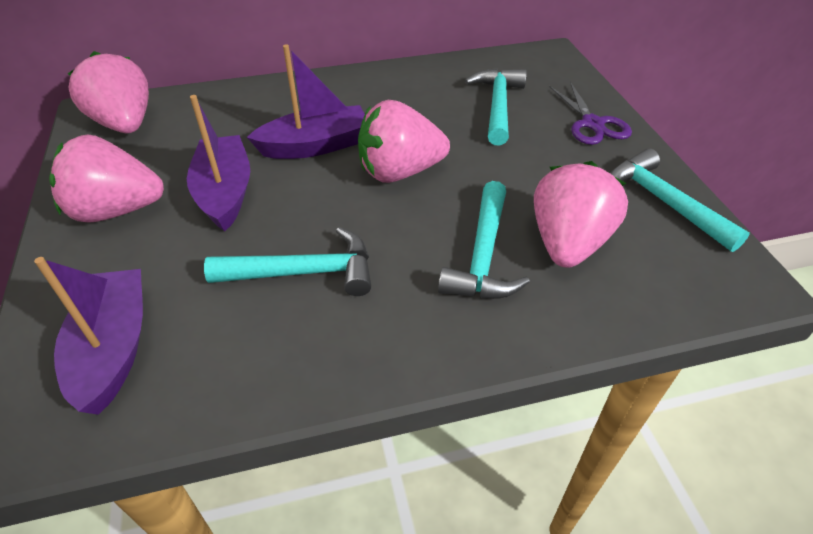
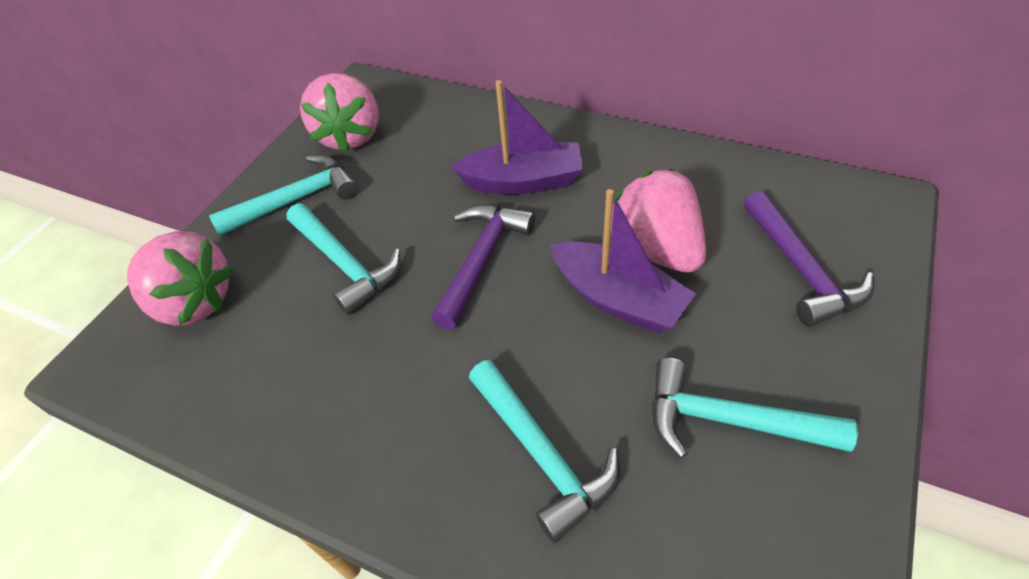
pink strawberry: [49,134,164,223] [68,51,149,133] [358,100,450,183] [534,161,628,268] = 4 -> [127,231,234,326] [300,73,379,153] [611,169,706,273] = 3
purple boat: [34,257,143,415] [187,95,250,231] [247,45,365,159] = 3 -> [451,80,583,195] [551,189,696,333] = 2
purple hammer: none = 0 -> [431,205,535,330] [744,191,874,327] = 2
purple scissors: [549,82,632,145] = 1 -> none = 0

